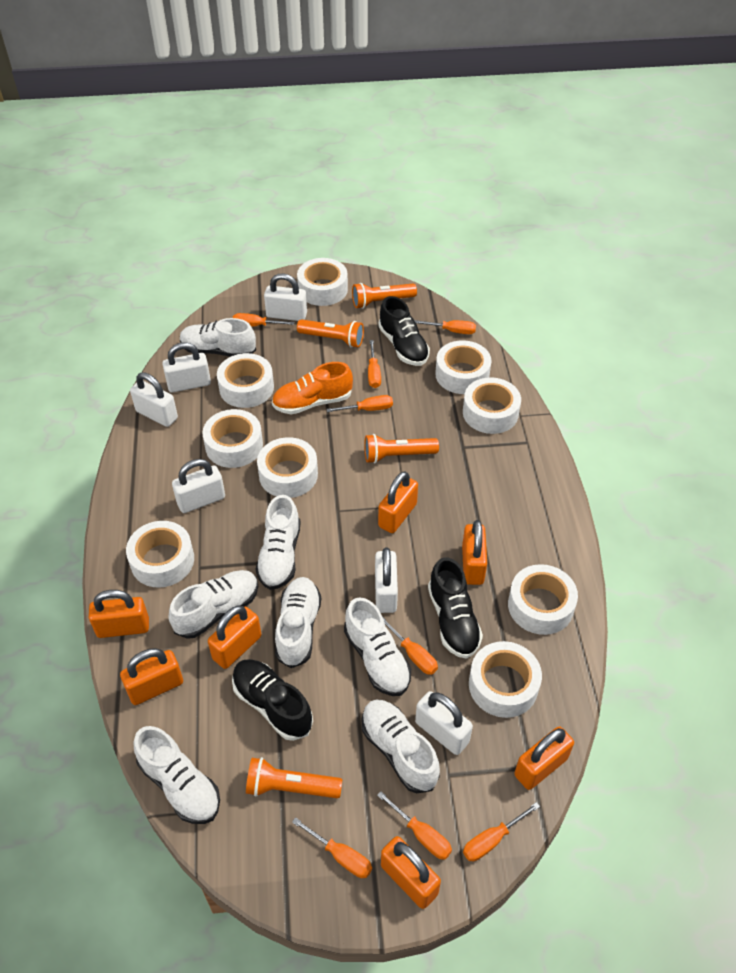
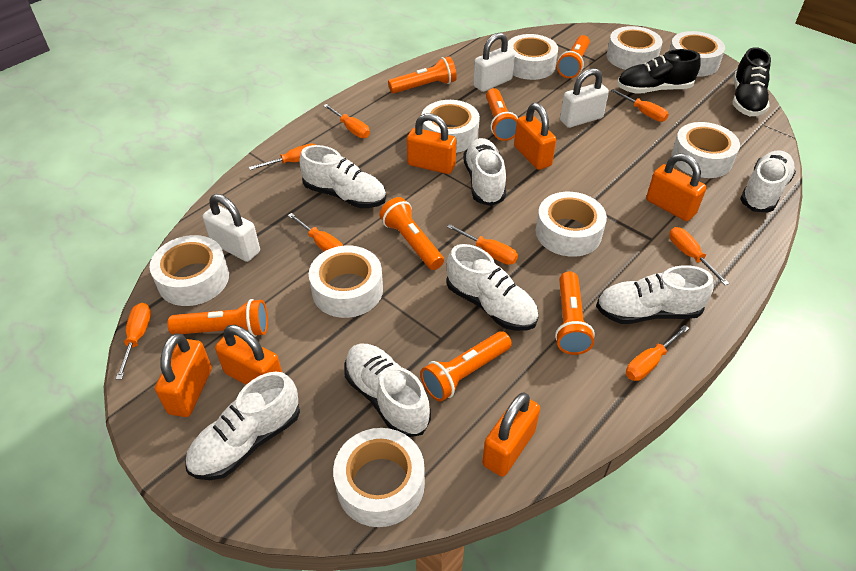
black shoe: [232,659,313,741] [378,296,430,366] [428,557,483,659] = 3 -> [617,49,701,94] [733,47,771,116] = 2
orange flashlight: [246,757,343,798] [297,319,364,348] [352,283,417,309] [364,434,439,463] = 4 -> [168,299,268,337] [379,197,444,270] [388,56,457,94] [420,331,512,402] [486,88,518,141] [555,271,595,355] [557,35,590,78] = 7
orange padlock: [89,590,149,638] [120,648,183,705] [208,606,261,669] [378,471,418,533] [381,836,441,909] [462,520,487,585] [514,726,574,790] = 7 -> [155,333,212,417] [215,325,282,385] [407,113,456,174] [482,392,540,477] [514,103,556,170] [646,153,707,221] = 6
orange shoe: [272,362,353,415] = 1 -> none = 0
white padlock: [130,372,178,427] [162,342,211,393] [172,459,225,513] [264,273,307,321] [375,548,398,613] [415,691,473,755] = 6 -> [203,194,260,262] [473,32,515,92] [560,68,609,128] = 3

